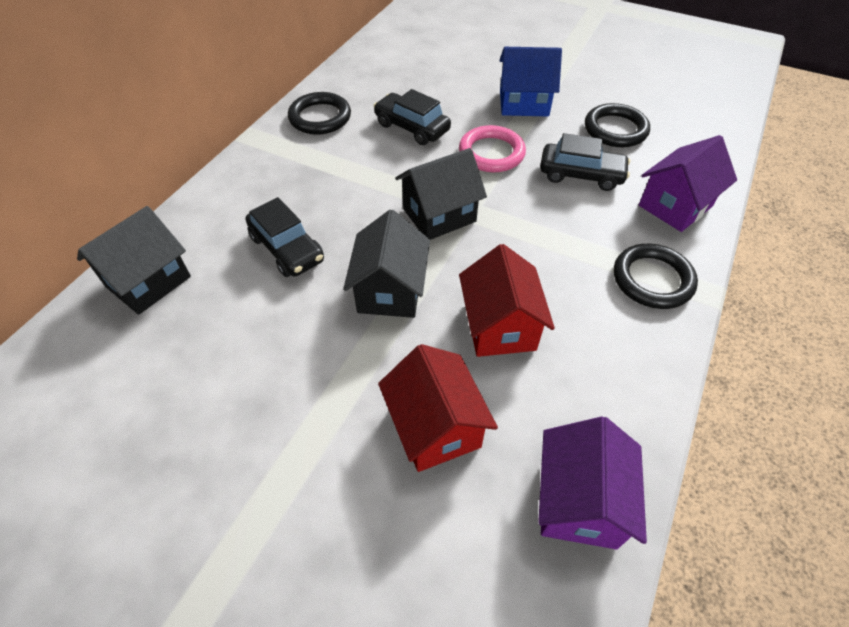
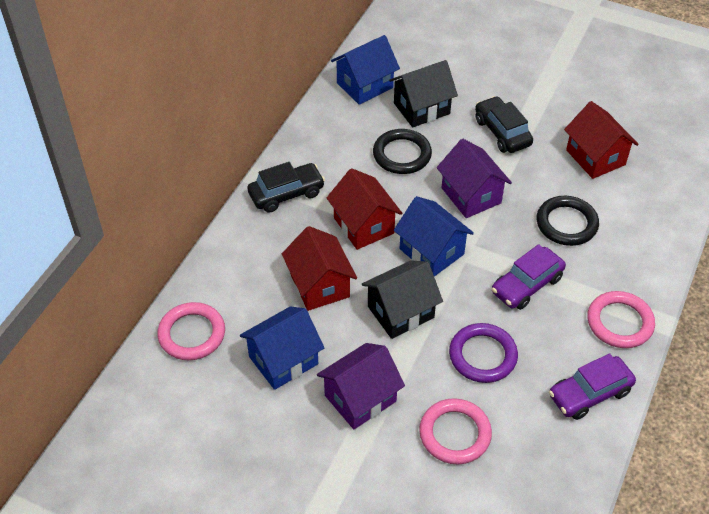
black car: [246,197,324,277] [374,89,451,145] [540,133,630,191] = 3 -> [247,162,325,213] [475,96,533,153] = 2
black house: [77,206,191,315] [343,210,430,318] [395,148,487,240] = 3 -> [362,260,443,339] [389,60,458,128] = 2
black ring: [288,92,351,135] [585,103,650,147] [614,244,698,309] = 3 -> [373,129,432,174] [537,196,599,246] = 2
blue house: [500,47,562,116] = 1 -> [240,306,324,390] [331,35,400,105] [394,196,474,277] = 3
pink ring: [459,125,526,172] = 1 -> [157,302,225,360] [419,398,492,465] [587,291,655,348] = 3
purple car: none = 0 -> [492,244,566,310] [549,353,636,420] = 2
purple ring: none = 0 -> [449,323,518,383] = 1
red house: [378,344,498,472] [459,244,555,357] = 2 -> [282,226,357,311] [327,168,402,250] [564,101,639,179] = 3

